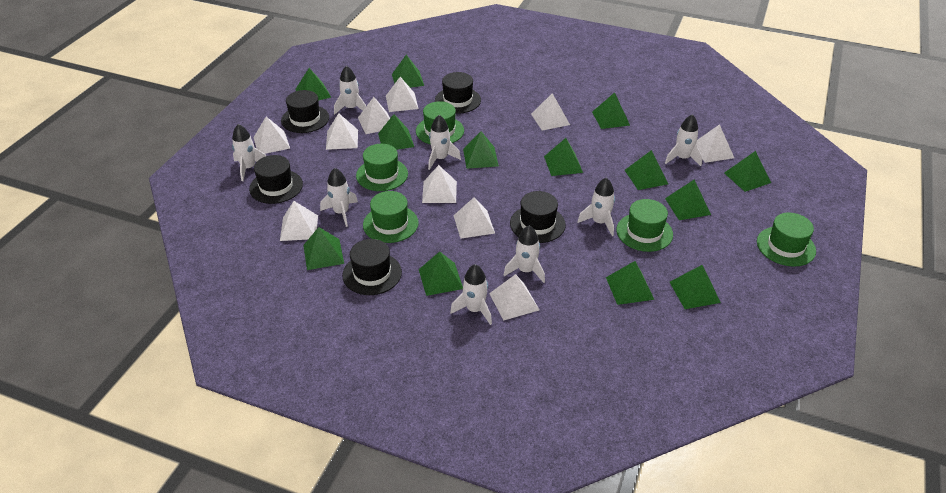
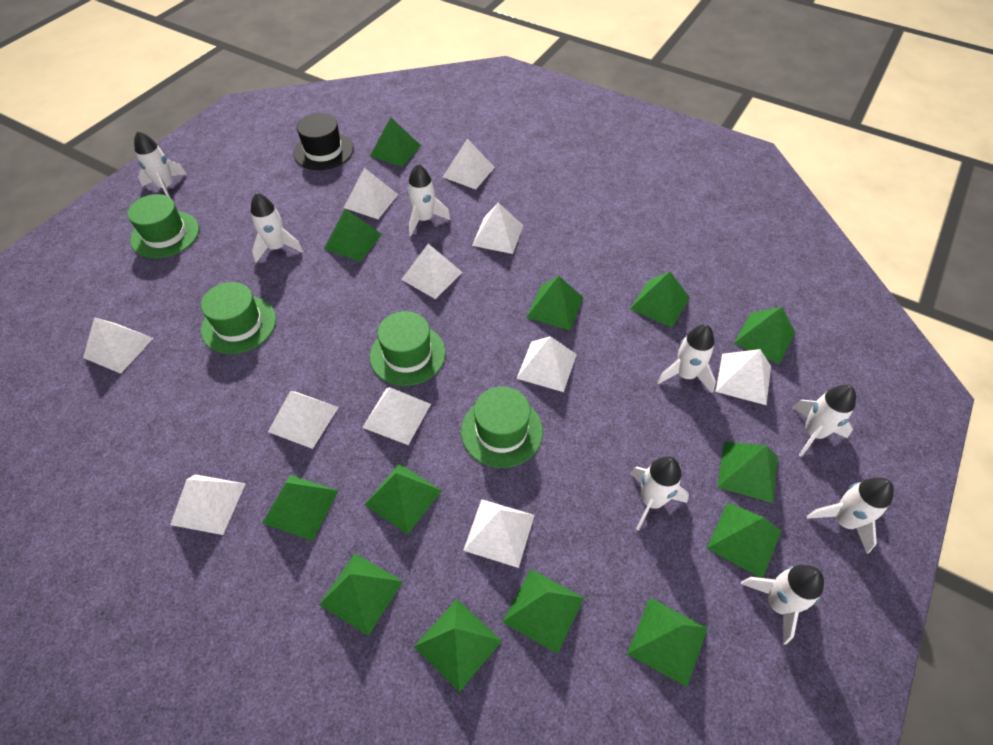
black hat: [249,155,303,204] [281,90,329,133] [342,239,402,295] [435,72,481,114] [510,191,566,243] = 5 -> [293,113,353,170] = 1
green hat: [356,144,408,191] [363,191,419,243] [416,101,464,144] [616,199,673,252] [757,213,816,267] = 5 -> [127,194,199,258] [201,282,276,354] [370,311,446,386] [461,387,543,468] = 4
white pyramid: [253,117,290,154] [280,201,318,241] [326,113,358,150] [358,97,390,134] [386,77,418,112] [422,165,457,203] [453,197,495,239] [489,274,539,321] [531,93,570,131] [696,124,734,163] = 10 -> [83,317,153,374] [170,474,246,535] [268,391,339,449] [344,168,398,219] [362,387,431,445] [401,244,463,299] [443,139,495,190] [463,499,534,568] [472,203,523,254] [516,336,577,392] [716,349,771,405] = 11

